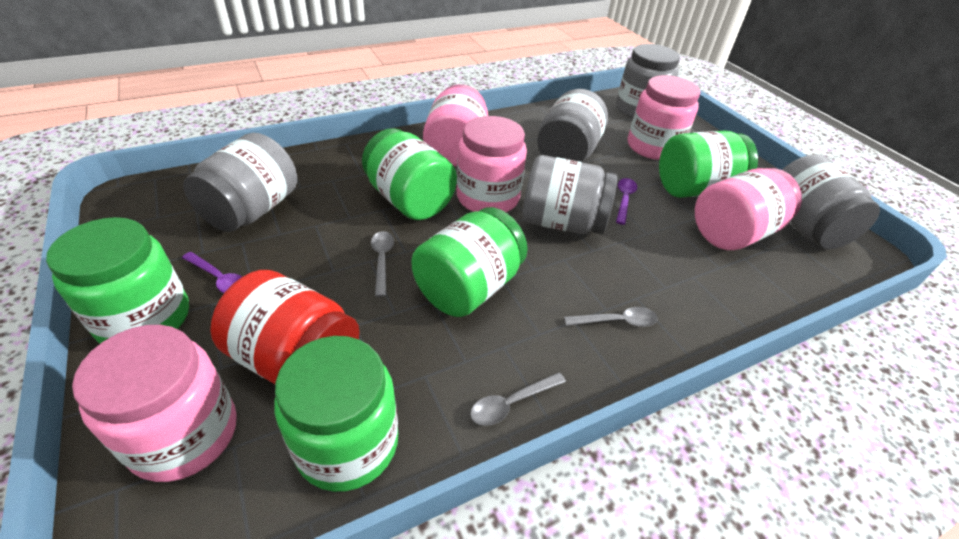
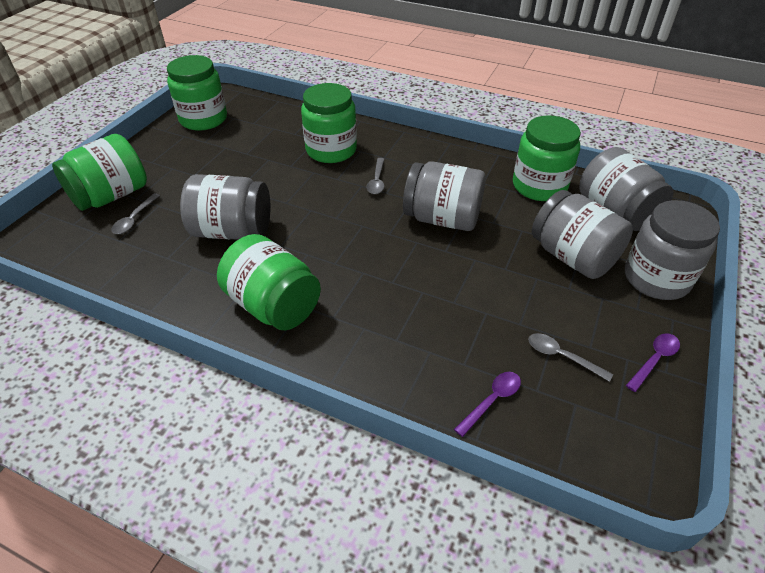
pink jar: [72,325,237,482] [423,84,488,166] [457,116,527,212] [628,75,700,160] [695,168,802,250] = 5 -> none = 0
red jar: [210,270,359,384] = 1 -> none = 0

